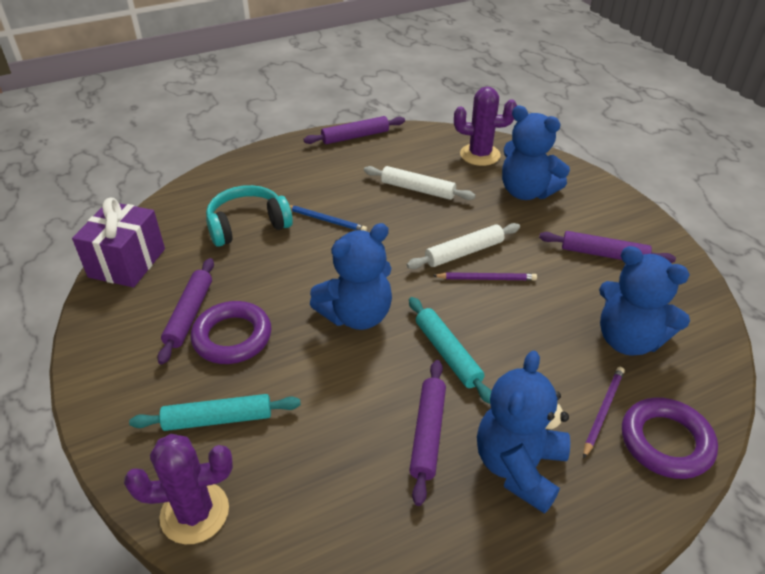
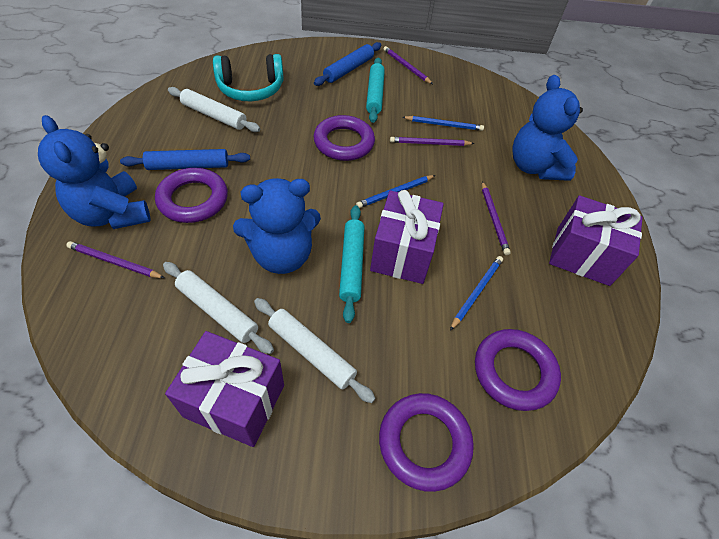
blue pencil: [289,205,367,231] = 1 -> [356,175,435,208] [402,116,484,131] [450,256,503,330] = 3
blue rolling pin: none = 0 -> [120,149,250,170] [314,42,381,86] = 2
blue teddy bear: [310,223,392,330] [477,350,570,514] [502,106,570,200] [599,246,690,356] = 4 -> [38,115,151,229] [233,178,321,274] [513,75,583,181] = 3
purple cactus: [124,434,233,544] [454,86,517,166] = 2 -> none = 0
purple gift: [72,198,165,287] = 1 -> [165,331,284,447] [370,190,444,284] [549,195,643,286] = 3
purple pencil: [433,272,537,281] [583,367,625,459] = 2 -> [66,241,164,278] [383,46,433,84] [390,137,475,146] [482,181,511,255] = 4
purple ring: [191,301,271,364] [622,397,718,479] = 2 -> [155,168,228,223] [313,115,375,161] [379,393,474,492] [475,329,561,411] = 4
purple rolling pin: [157,258,214,365] [304,116,405,144] [409,360,446,506] [539,231,676,263] = 4 -> none = 0
white rolling pin: [364,166,475,200] [407,223,520,269] = 2 -> [163,262,274,354] [168,87,260,132] [254,298,376,403] = 3

